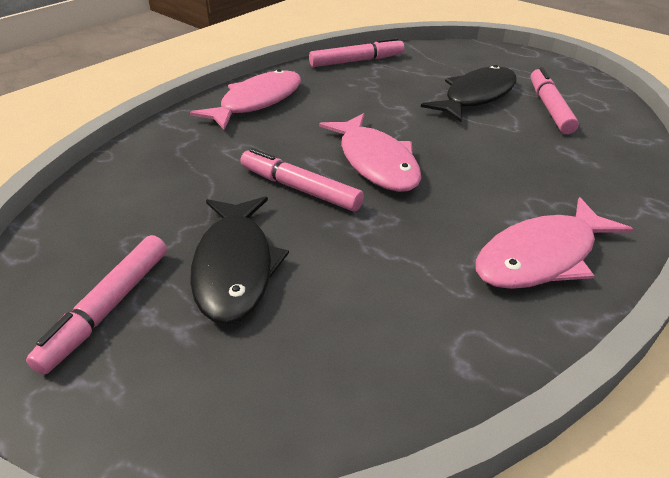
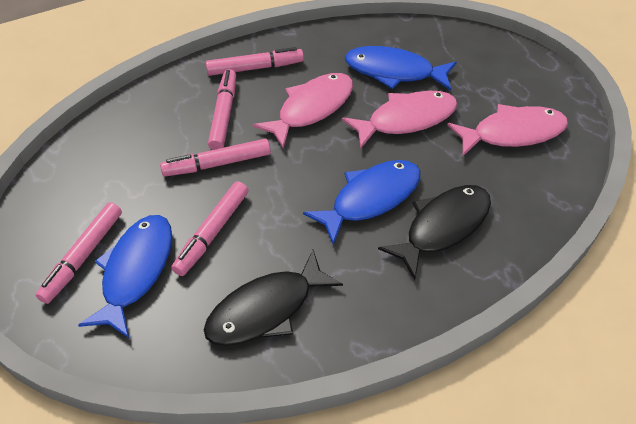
blue fish: none = 0 -> [78,215,172,338] [303,160,421,245] [345,46,457,91] = 3
pink marker: [26,235,167,375] [240,148,364,211] [309,37,404,67] [530,67,579,134] = 4 -> [36,202,122,304] [160,139,271,177] [171,181,248,276] [206,47,304,76] [208,69,236,150] = 5

